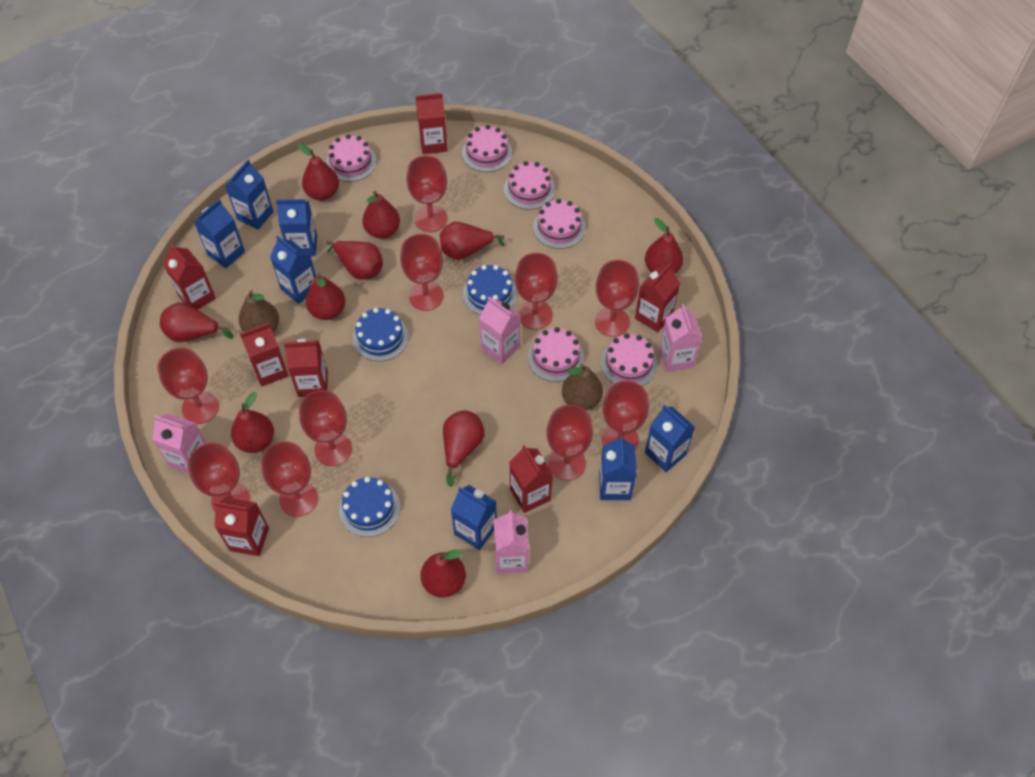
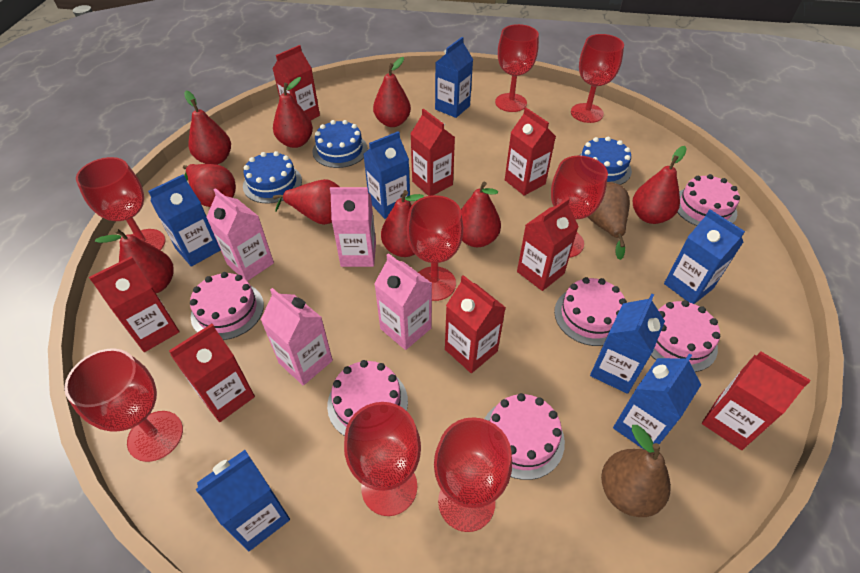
red carton: [163,243,216,310] [214,497,269,556] [240,323,289,387] [284,339,328,397] [416,93,448,154] [509,445,553,513] [635,263,680,332] = 7 -> [89,256,180,352] [169,324,255,422] [273,45,320,120] [411,109,455,196] [445,275,506,373] [505,108,556,196] [517,198,578,291] [702,351,811,450] = 8
red goblet: [157,347,219,424] [188,443,250,512] [261,441,318,517] [299,390,352,466] [400,234,444,311] [406,155,448,232] [515,253,558,330] [546,405,593,481] [595,260,639,337] [601,381,649,450] = 10 -> [64,348,183,462] [76,157,165,250] [344,402,421,516] [407,195,463,301] [434,417,512,532] [495,24,539,112] [551,155,608,258] [571,34,624,123] = 8
red pear: [160,302,234,342] [231,392,274,453] [298,143,339,201] [306,273,345,320] [327,241,383,280] [362,191,400,239] [420,549,466,598] [440,222,504,260] [443,410,485,487] [645,218,683,273] = 10 -> [95,228,174,293] [183,164,236,207] [184,91,231,165] [273,77,313,148] [273,179,339,225] [373,57,411,127] [381,190,424,257] [461,181,501,247] [633,146,687,224] = 9

